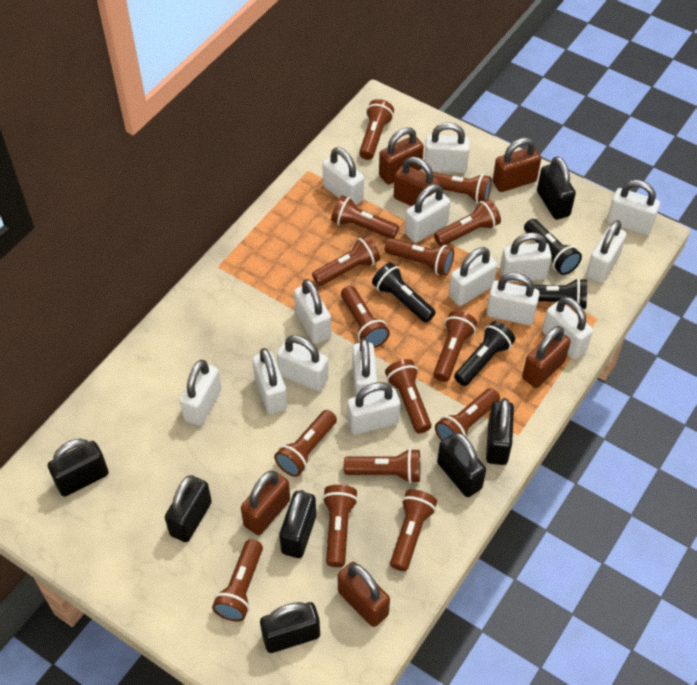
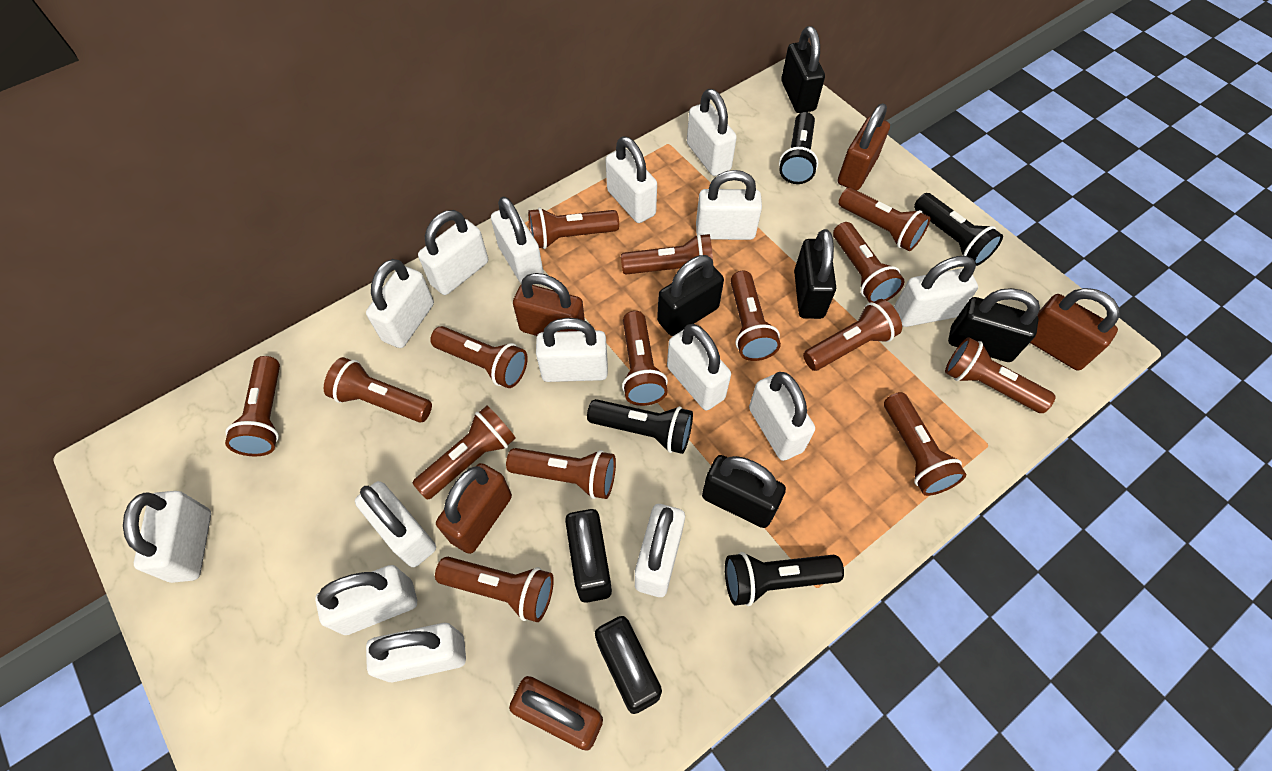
brown padlock: [241,471,290,535] [338,562,390,627] [379,127,424,185] [394,157,440,206] [493,137,541,192] [522,326,571,388] = 6 -> [436,463,512,554] [509,676,603,751] [513,273,585,336] [838,103,890,190] [1030,288,1120,370] = 5

